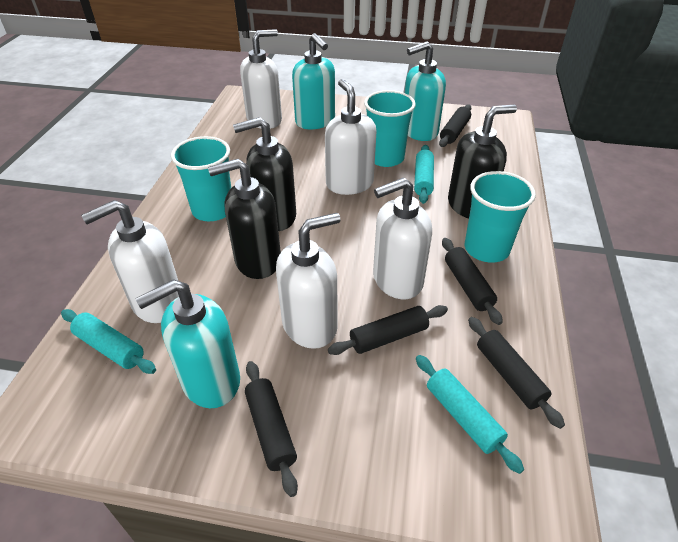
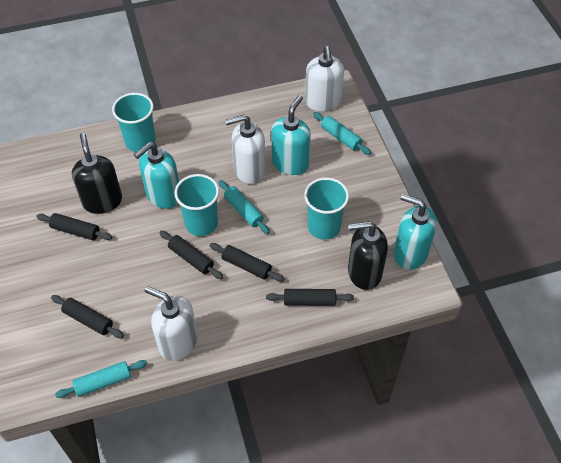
black soap dispenser: [208,159,281,279] [233,117,296,231] [448,105,517,218] = 3 -> [72,133,122,214] [348,221,388,290] = 2
white soap dispenser: [81,200,179,323] [240,29,282,129] [276,213,341,349] [325,79,376,195] [373,178,432,299] = 5 -> [145,286,198,361] [225,114,266,184] [305,46,344,112] = 3

